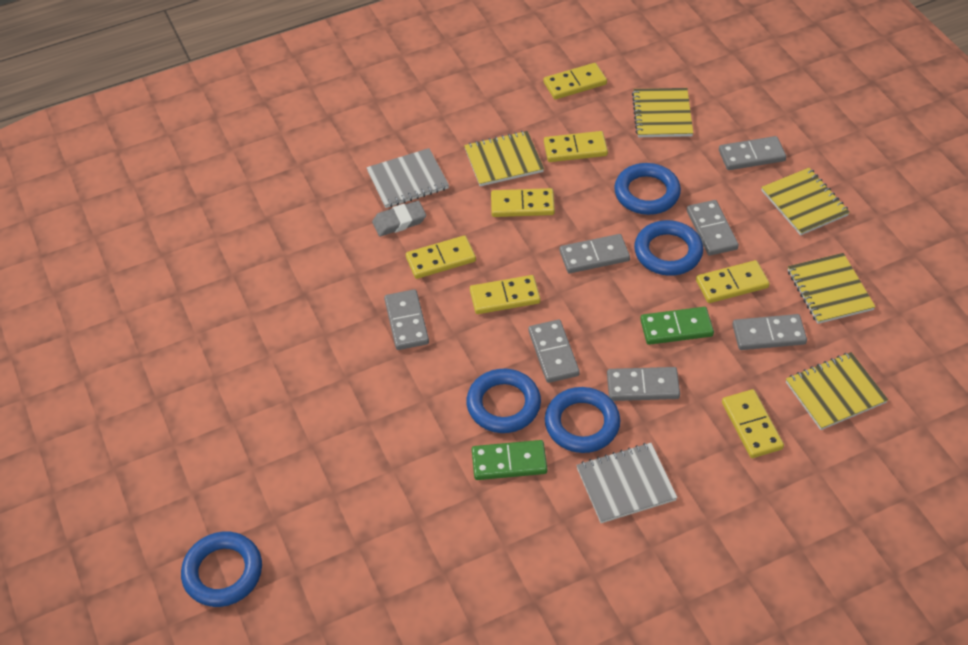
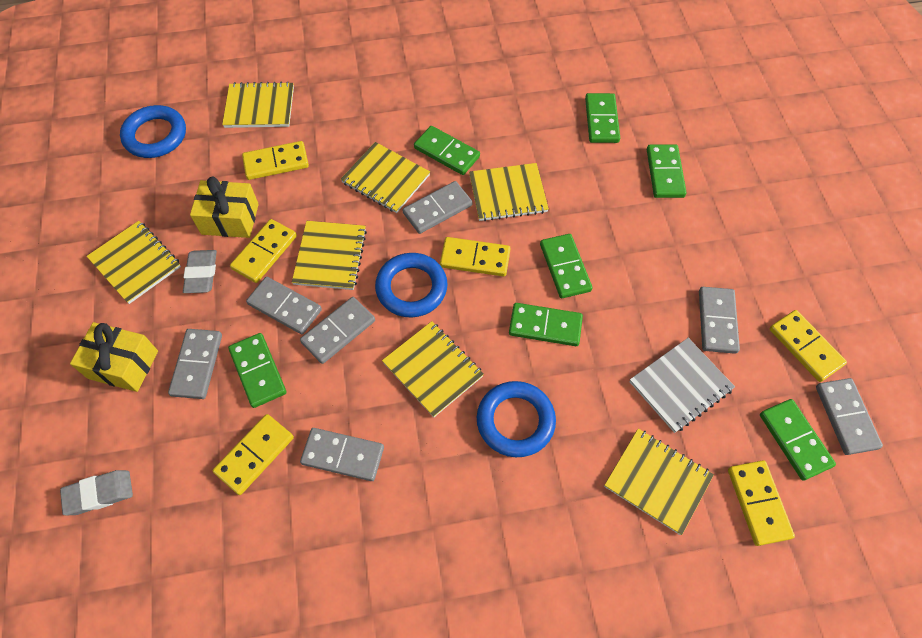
blue ring: [181,531,262,607] [466,369,541,433] [545,387,620,453] [614,163,681,215] [634,220,703,276] = 5 -> [120,105,186,158] [375,253,448,317] [477,381,556,457] = 3
green domino: [472,440,547,480] [640,307,714,345] = 2 -> [228,333,287,408] [414,126,480,175] [509,303,583,346] [540,234,592,298] [585,93,620,143] [647,144,687,198] [760,399,836,481] = 7
grey eraser: [372,201,426,236] = 1 -> [60,470,133,515] [183,250,217,293] = 2
grey notebook: [366,148,449,208] [576,443,678,523] = 2 -> [629,338,735,433] = 1
yellow domino: [406,235,476,279] [470,275,541,314] [491,188,555,217] [544,63,607,99] [544,131,608,162] [696,260,770,303] [722,389,784,458] = 7 -> [212,414,294,495] [230,219,297,283] [242,141,309,180] [440,237,511,277] [728,460,795,546] [770,310,847,382] = 6
yellow gift: none = 0 -> [70,322,158,392] [190,177,259,238] = 2
yellow notebook: [464,131,544,186] [632,88,693,137] [761,168,850,235] [786,352,888,430] [788,253,876,324] = 5 -> [87,221,181,304] [222,82,294,128] [292,221,367,290] [341,142,430,213] [382,321,484,417] [469,163,549,221] [604,429,714,535] = 7

